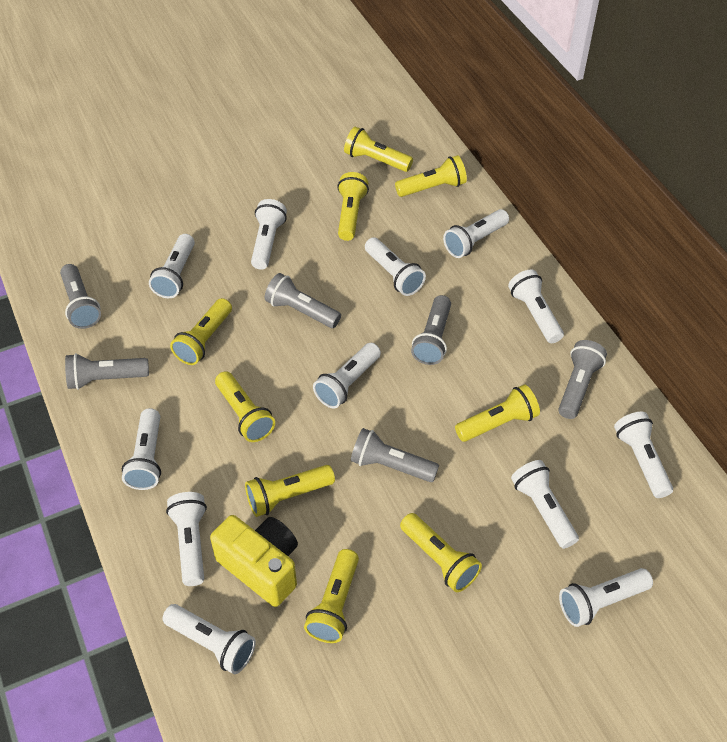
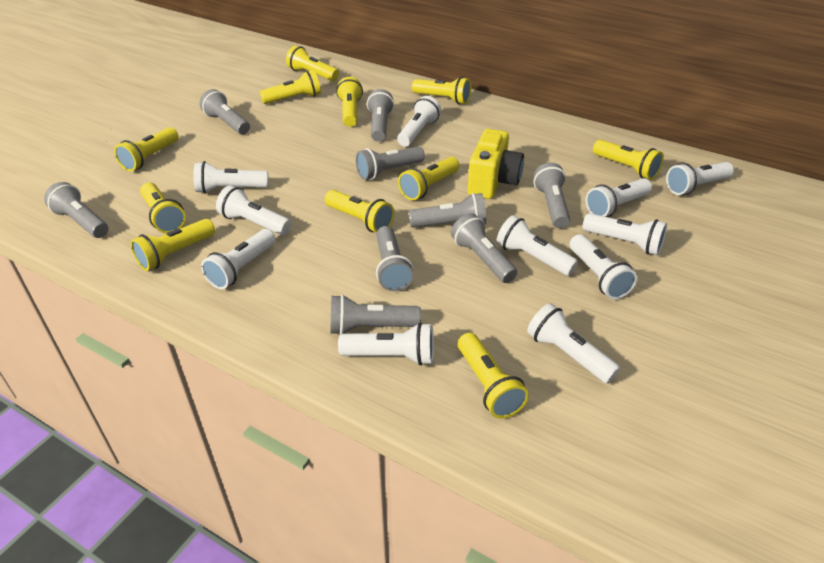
grey flashlight: [60,264,101,329] [65,353,149,390] [265,273,341,328] [351,428,439,482] [411,295,451,365] [558,340,607,419] = 6 -> [44,182,108,238] [200,89,250,135] [330,294,421,335] [356,146,425,180] [367,89,394,142] [376,226,414,291] [409,193,486,228] [451,213,517,283] [533,163,570,228] = 9
white flashlight: [122,408,161,490] [149,234,195,298] [162,604,256,674] [166,492,207,586] [251,199,287,270] [313,343,381,408] [365,237,426,296] [443,209,509,258] [508,270,564,343] [511,460,579,549] [559,568,653,627] [614,412,673,498] = 12 -> [194,161,268,194] [201,229,276,289] [216,185,291,235] [338,323,434,366] [397,96,441,147] [497,215,578,276] [527,303,620,384] [570,234,638,299] [583,213,667,255] [586,178,652,217] [666,162,734,195] = 11
yellow flashlight: [170,298,232,365] [215,371,275,442] [245,465,335,517] [304,549,359,643] [337,172,369,241] [344,126,413,172] [395,155,467,197] [400,513,482,592] [455,384,540,442] = 9 -> [114,127,179,171] [131,219,215,271] [140,182,186,233] [260,70,321,104] [286,46,339,81] [325,190,394,232] [336,77,363,127] [398,157,460,200] [412,77,471,104] [458,333,529,419] [593,140,664,180] = 11

